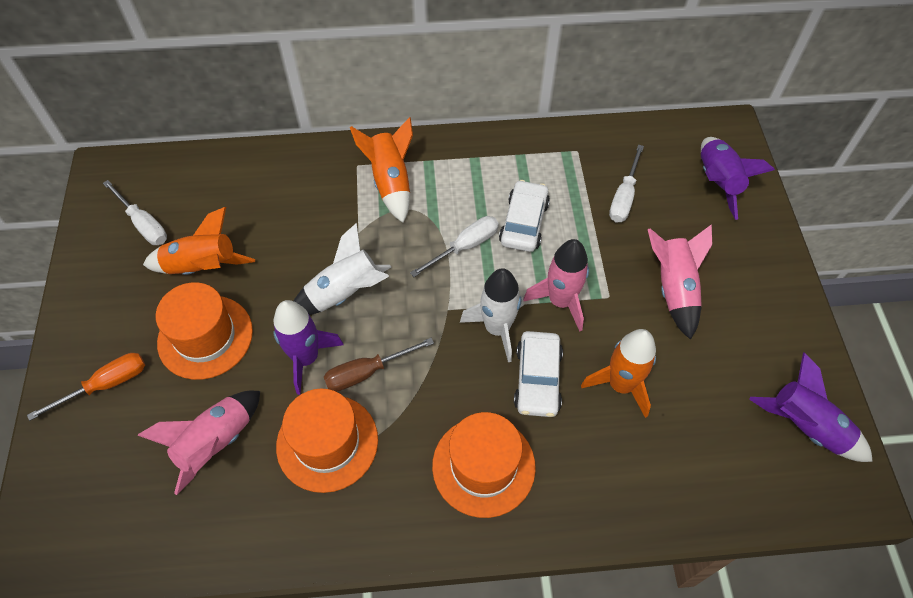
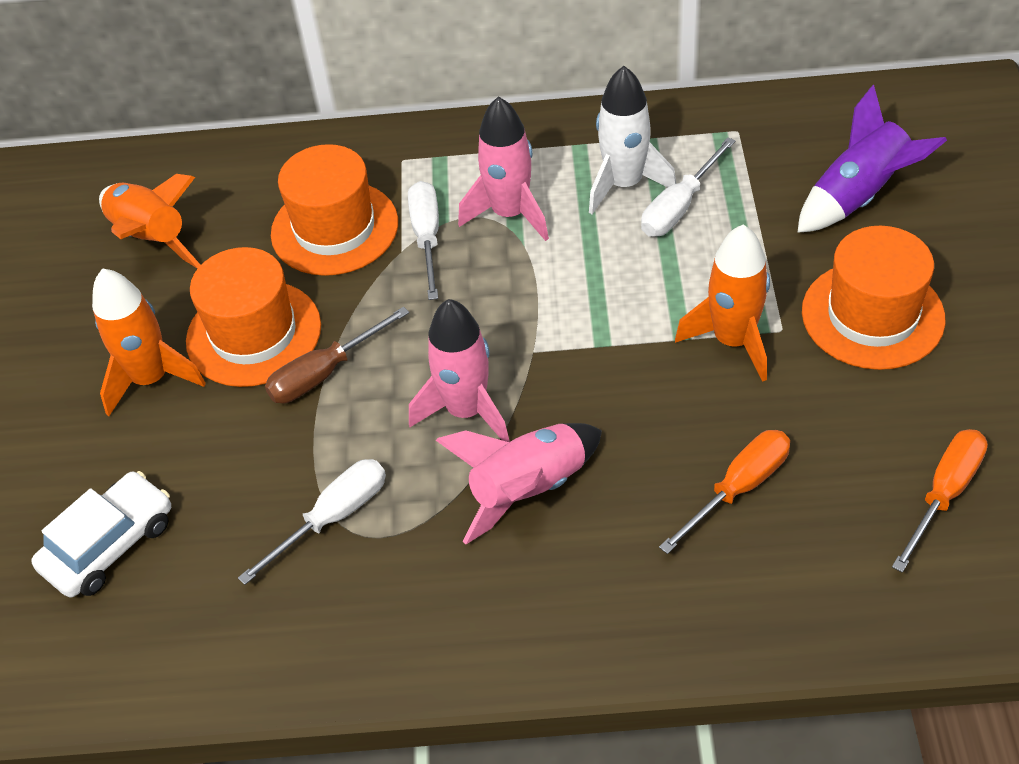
orange screwdriver: [27,353,145,421] = 1 -> [659,430,790,554] [892,429,988,573] = 2
purple rocket: [273,300,344,395] [701,137,775,220] [749,352,873,462] = 3 -> [797,85,947,233] = 1
white car: [499,180,550,252] [514,331,563,417] = 2 -> [31,471,171,598] = 1
white rocket: [294,223,391,315] [460,268,524,362] = 2 -> [589,66,676,214] = 1

